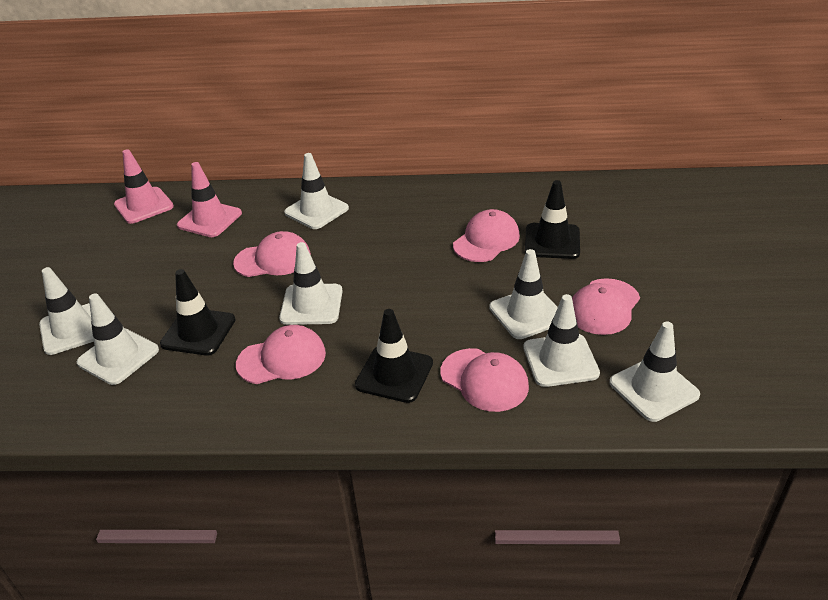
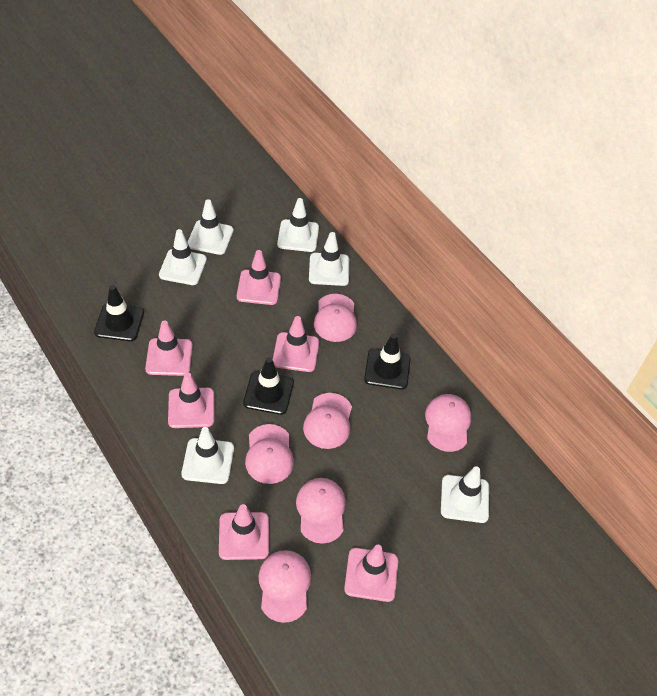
pink cap: [233,231,311,277] [236,325,326,384] [440,348,529,412] [453,209,520,262] [572,278,640,335] = 5 -> [245,424,294,484] [259,550,311,623] [296,478,346,544] [303,393,352,449] [314,294,357,342] [425,394,472,452] = 6
pink traffic cone: [114,149,174,224] [177,162,242,237] = 2 -> [145,320,193,376] [168,372,214,428] [219,504,269,560] [237,250,281,305] [273,316,319,372] [344,545,398,602] = 6
white traffic cone: [39,267,94,355] [77,293,159,385] [279,242,343,325] [284,153,349,229] [489,249,558,339] [523,294,600,387] [609,322,700,422] = 7 -> [159,229,207,285] [181,427,234,484] [188,199,234,255] [277,198,319,252] [309,232,349,286] [441,466,489,523] = 6

